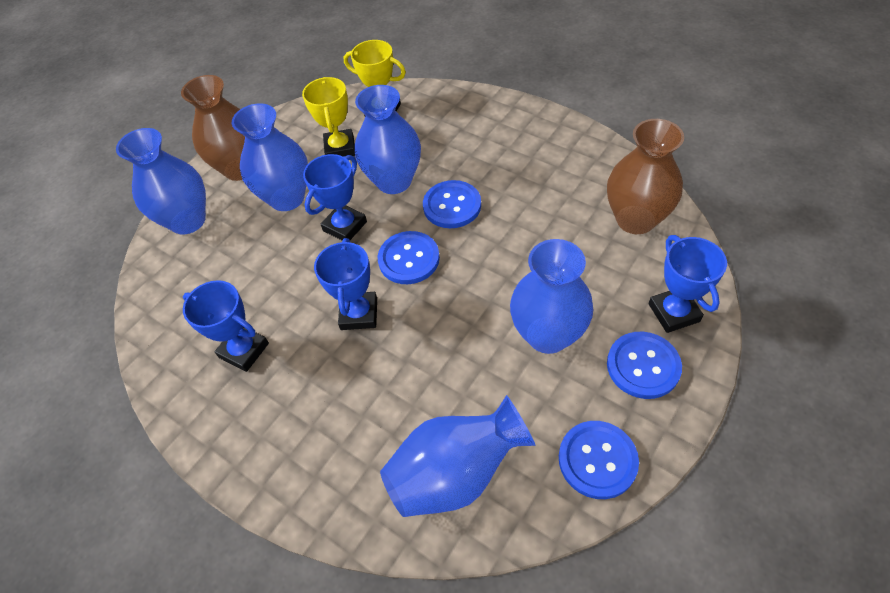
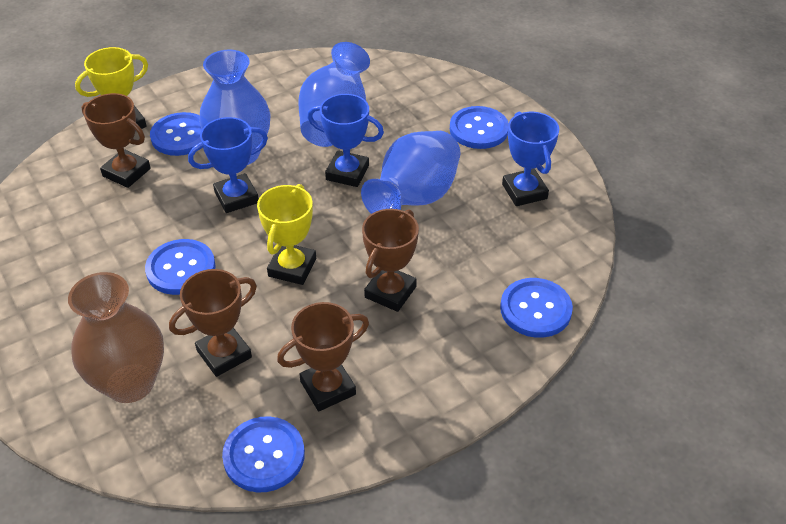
blue button: [377,231,440,284] [423,180,481,228] [559,421,639,499] [607,332,682,399] = 4 -> [145,239,216,295] [150,112,203,156] [222,416,305,493] [450,106,509,149] [500,278,573,338] = 5
blue trophy: [183,280,269,372] [303,154,367,241] [314,238,377,330] [648,235,727,333] = 4 -> [188,117,268,213] [307,94,384,187] [502,112,559,206] = 3
blue vase: [116,128,206,235] [232,103,308,211] [355,85,421,194] [380,395,535,517] [510,239,593,354] = 5 -> [199,50,270,165] [298,42,370,147] [361,131,461,214] = 3
brown trophy: none = 0 -> [81,93,151,188] [169,269,257,377] [277,302,369,411] [362,209,419,312] = 4
brown vase: [181,75,245,181] [607,119,684,234] = 2 -> [68,272,164,403] = 1

